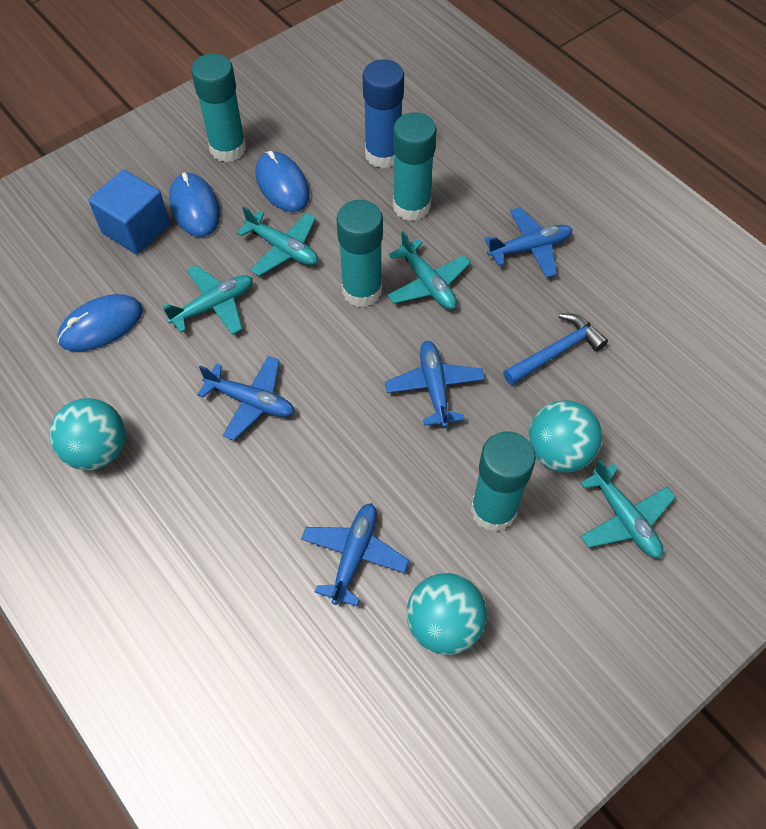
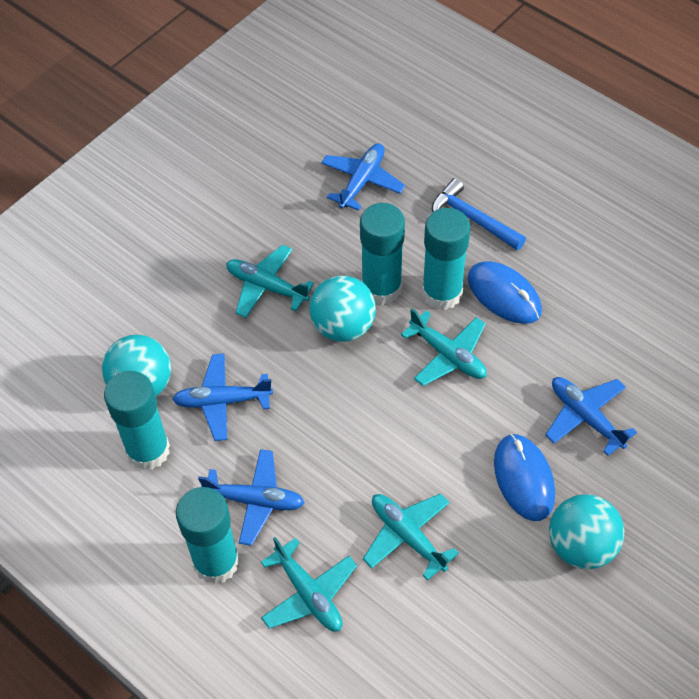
blue cube: [88,170,170,255] = 1 -> none = 0
blue glue stick: [363,59,404,168] = 1 -> none = 0
blue mouse: [57,294,143,351] [169,173,220,237] [256,151,310,212] = 3 -> [468,261,542,324] [494,434,555,521] = 2

